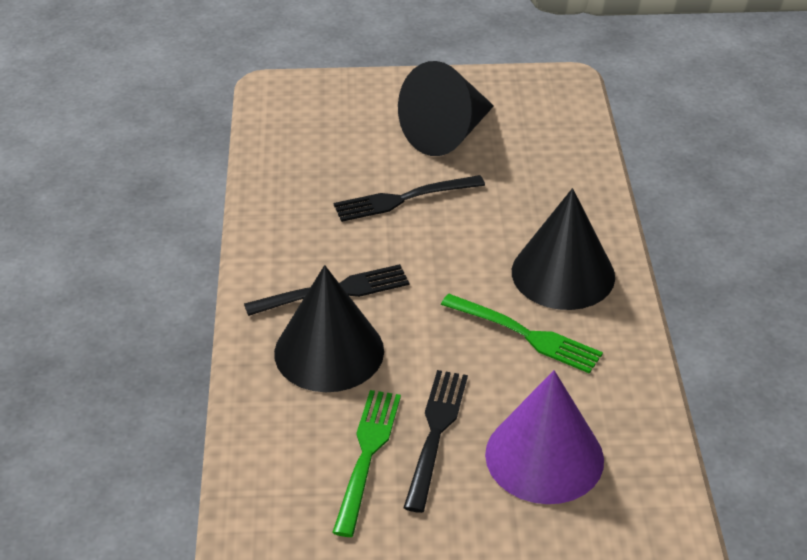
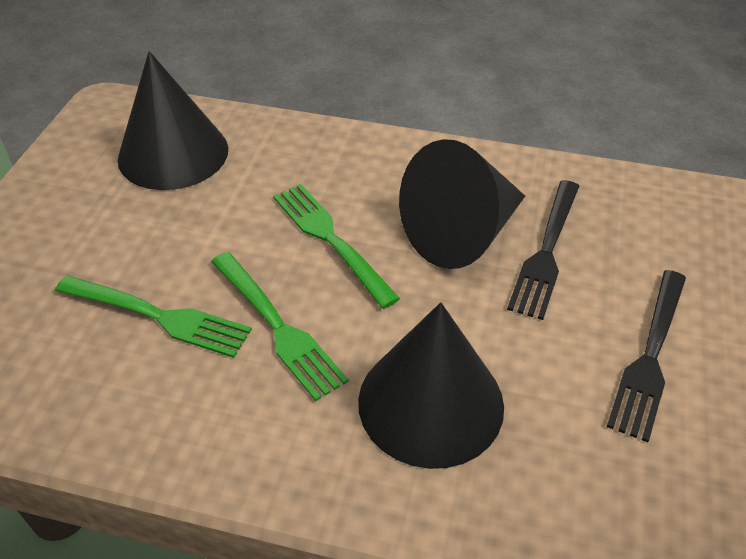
black fork: [244,264,409,316] [334,175,485,222] [404,370,468,513] = 3 -> [507,180,579,320] [607,270,686,442] = 2
green fork: [332,390,401,537] [441,294,603,374] = 2 -> [55,275,252,358] [211,252,349,401] [273,184,400,309] = 3
purple cone: [485,370,604,504] = 1 -> none = 0

